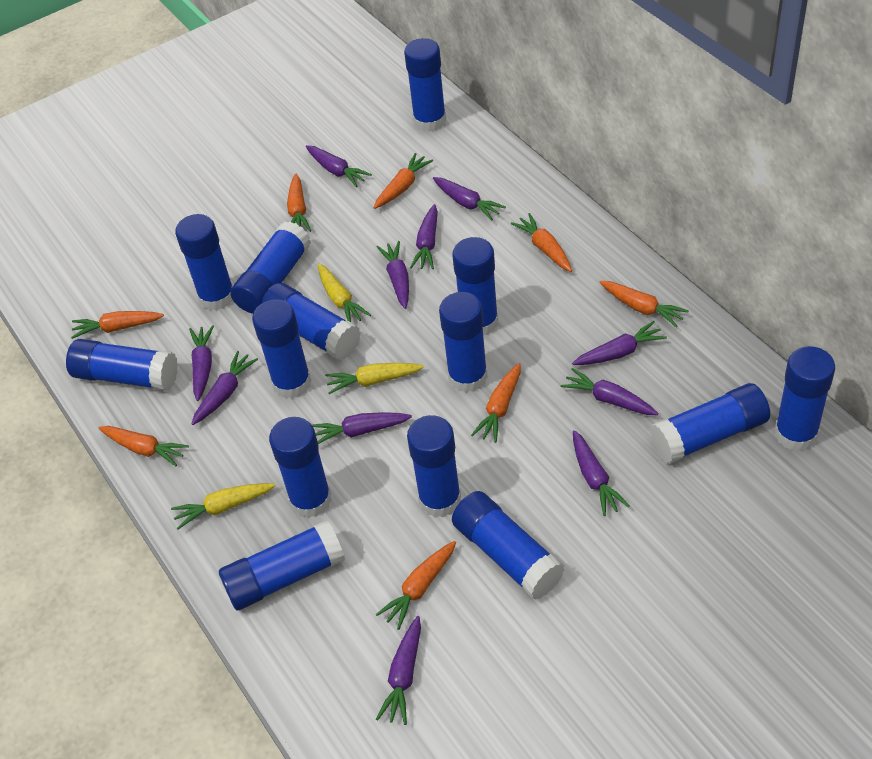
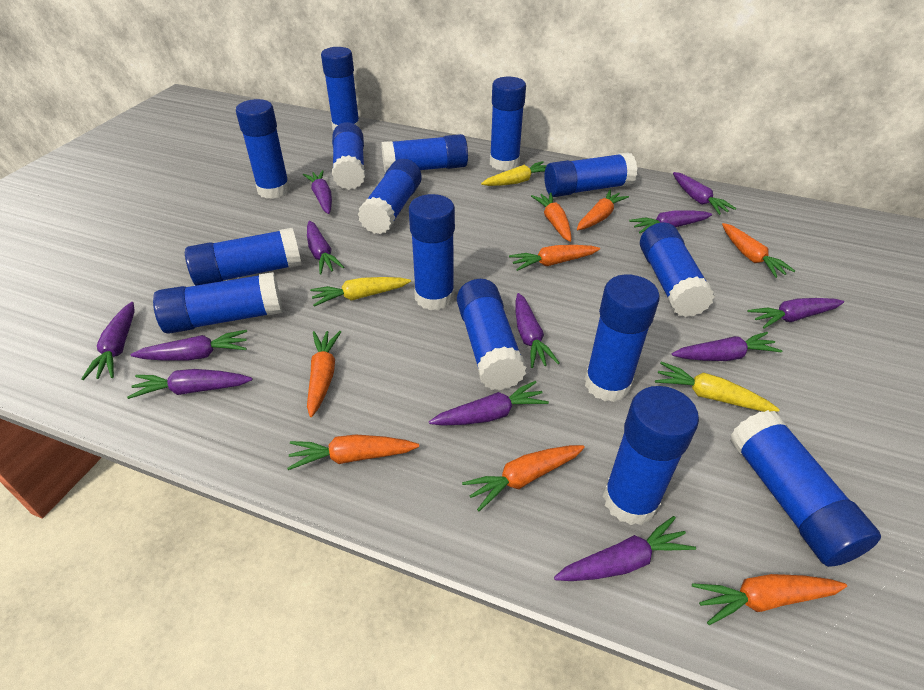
blue glue stick: [66,339,178,391] [175,214,233,311] [219,520,345,610] [230,221,311,314] [252,299,311,399] [261,283,361,360] [269,417,332,518] [404,38,446,132] [407,415,461,518] [439,292,488,393] [452,237,498,335] [452,491,565,600] [650,383,770,464] [775,346,835,451] = 14 -> [153,272,282,334] [185,228,302,286] [236,99,290,199] [321,47,360,131] [332,122,365,190] [358,159,422,234] [381,134,468,173] [409,194,455,310] [457,279,526,391] [490,77,526,171] [544,152,637,197] [585,274,660,402] [603,386,699,525] [640,222,715,317] [730,410,881,567] = 15
purple carrot: [189,325,214,401] [191,351,258,425] [306,145,372,187] [312,412,412,444] [376,616,421,725] [377,241,409,309] [410,204,438,269] [433,177,506,221] [561,368,658,415] [572,321,667,365] [573,430,630,516] = 11 -> [81,302,135,380] [127,369,253,399] [130,330,247,361] [303,170,332,214] [307,221,344,274] [429,381,549,426] [516,293,560,368] [554,516,696,581] [629,210,712,233] [672,332,782,361] [673,172,736,215] [747,298,844,329] = 12

